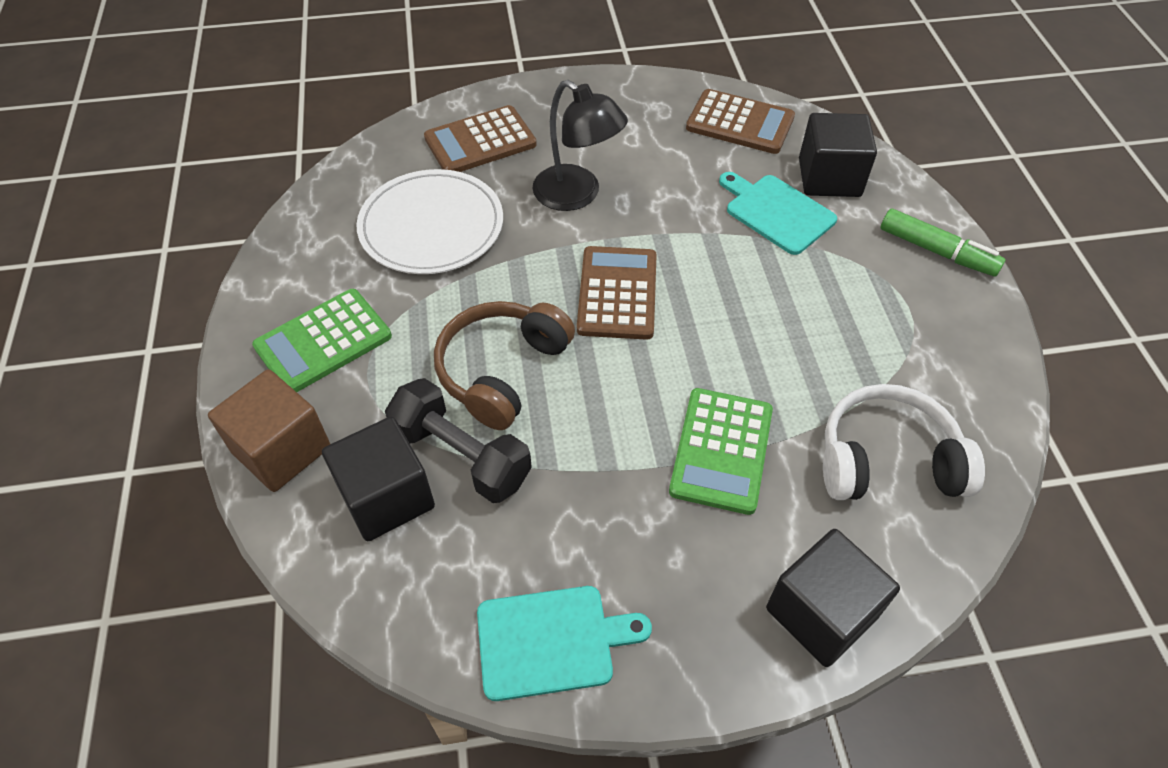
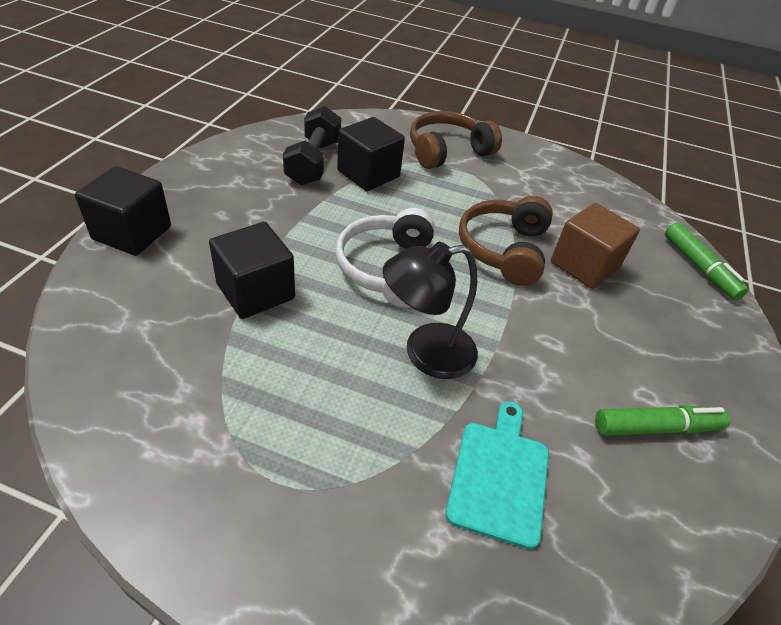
brown calculator: [424,105,537,172] [577,246,657,340] [686,89,795,154] = 3 -> none = 0
brown headphones: [434,301,575,430] = 1 -> [410,111,502,169] [459,196,553,286] = 2
green calculator: [252,289,392,392] [669,388,773,515] = 2 -> none = 0
green marker: [881,209,1006,277] = 1 -> [595,405,730,436] [665,223,749,300] = 2
turquoise cutting board: [477,586,652,701] [719,172,837,255] = 2 -> [446,401,549,549] = 1
white plate: [356,169,503,274] = 1 -> none = 0

